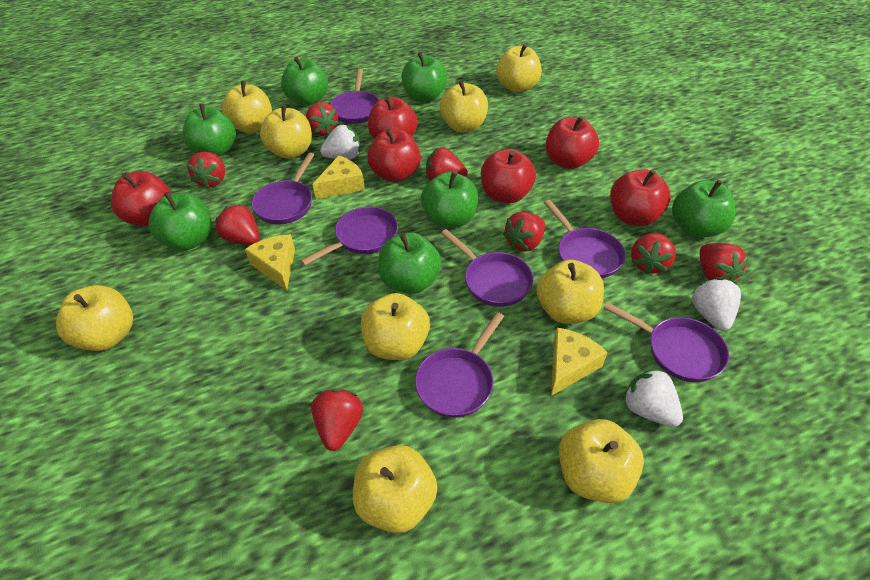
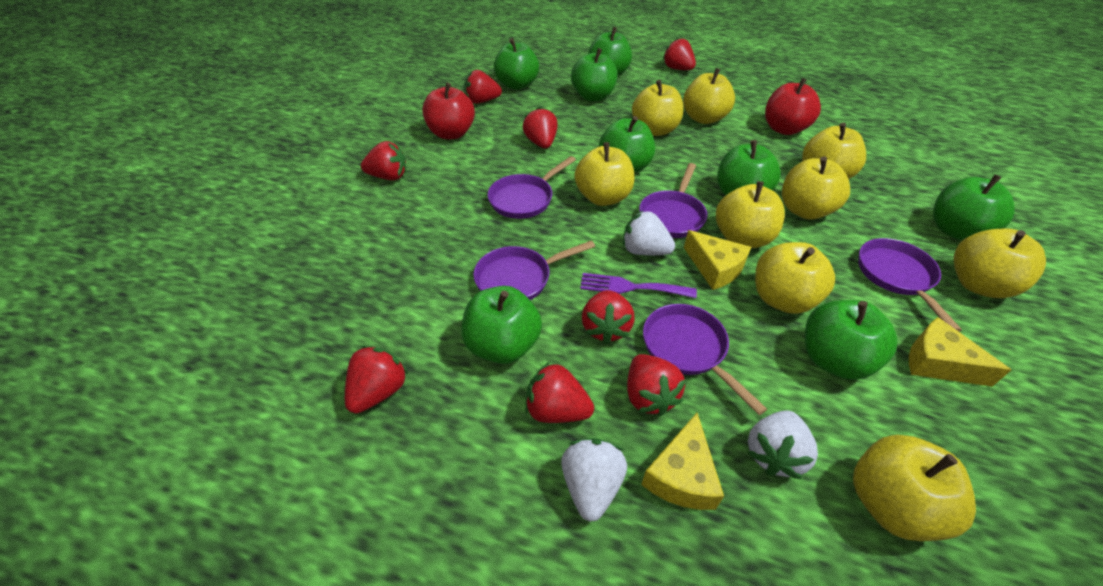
green apple: [148,192,212,251] [183,104,236,156] [281,57,328,106] [378,232,441,294] [401,52,447,102] [421,171,478,228] [672,180,736,238] = 7 -> [462,286,542,364] [494,38,539,90] [571,48,618,101] [588,27,632,76] [599,116,655,173] [717,140,781,196] [805,300,897,380] [933,175,1015,240] = 8
purple fork: none = 0 -> [580,273,697,298] = 1
purple pan: [251,153,314,224] [300,207,398,266] [330,69,379,124] [415,312,504,418] [441,229,533,307] [544,200,625,278] [603,302,729,382] = 7 -> [473,240,595,300] [488,156,576,219] [639,163,708,238] [643,304,767,415] [858,238,962,332] = 5
red apple: [111,171,172,227] [367,129,421,182] [368,96,418,139] [481,149,536,204] [546,116,599,169] [610,169,671,226] = 6 -> [422,83,475,139] [765,78,821,135] = 2

